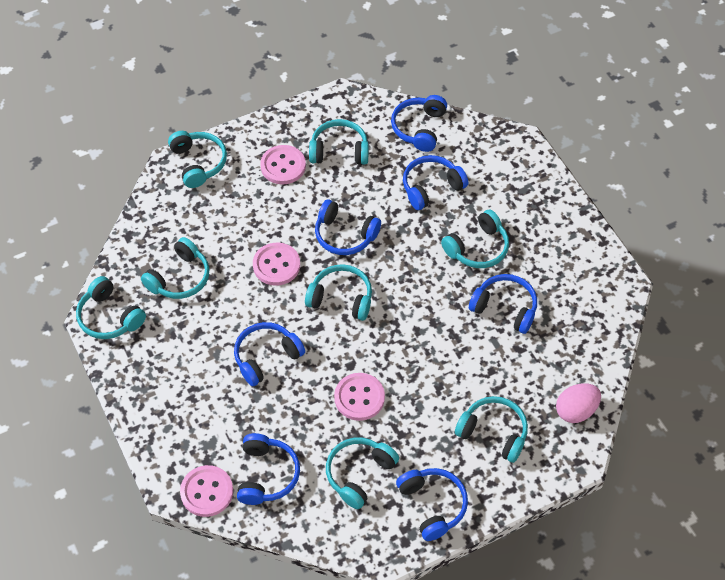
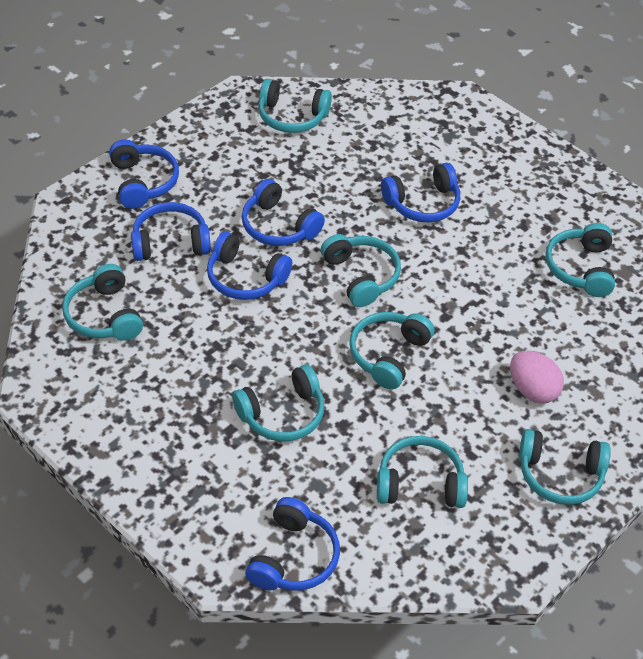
blue headphones: [234,322,305,386] [237,433,300,505] [315,199,381,255] [391,95,447,152] [396,468,468,541] [403,155,468,210] [469,274,537,334] = 7 -> [109,139,179,209] [131,202,211,261] [207,232,292,300] [242,179,325,246] [245,497,340,590] [381,163,460,222] = 6
pink button: [180,465,233,517] [253,243,300,286] [260,145,306,185] [334,373,385,421] = 4 -> none = 0

